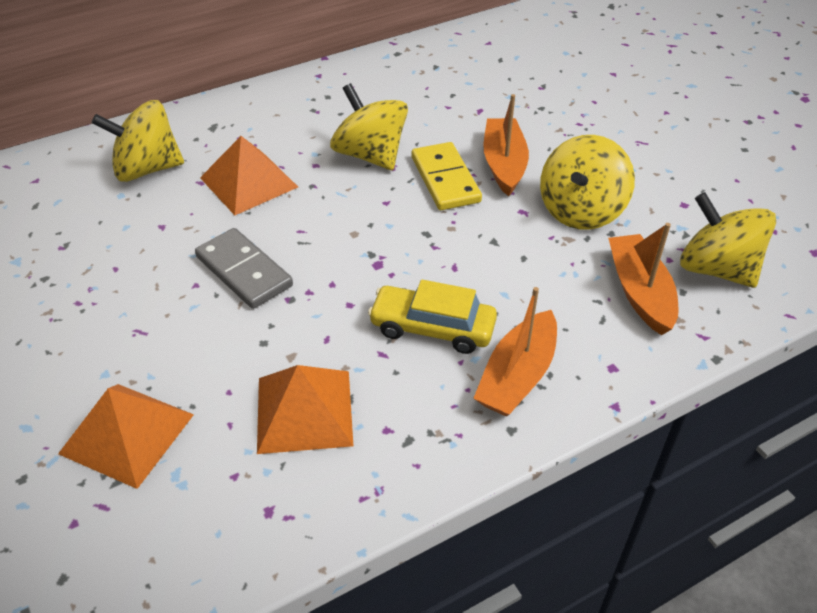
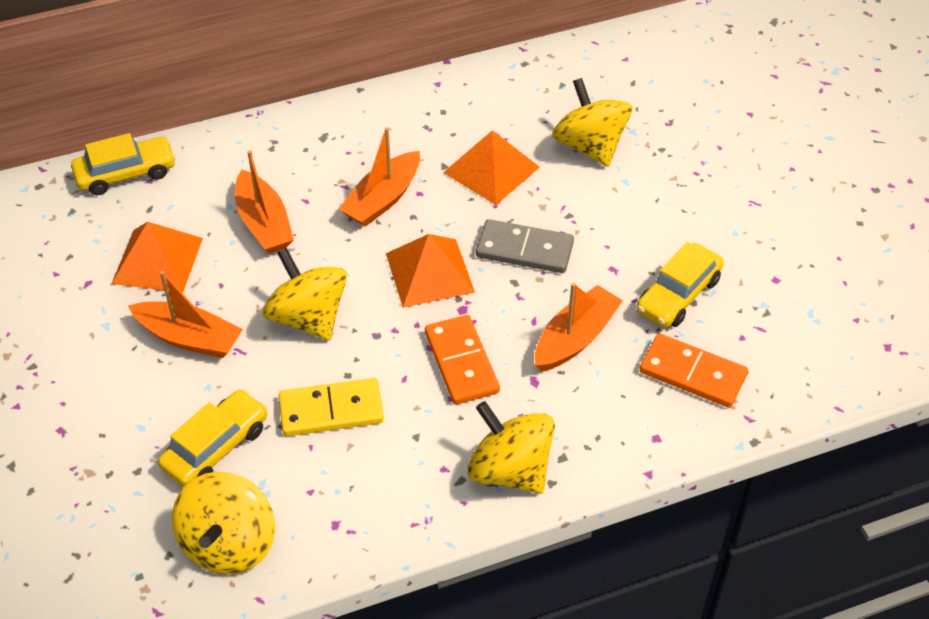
orange boat: [473,287,557,416] [484,94,529,196] [608,223,678,335] = 3 -> [128,271,243,358] [235,150,294,253] [339,127,420,227] [535,283,623,371] = 4
orange domino: none = 0 -> [425,315,500,404] [640,334,748,408] = 2
yellow car: [368,280,497,354] = 1 -> [71,133,176,195] [158,389,267,487] [636,242,724,328] = 3

